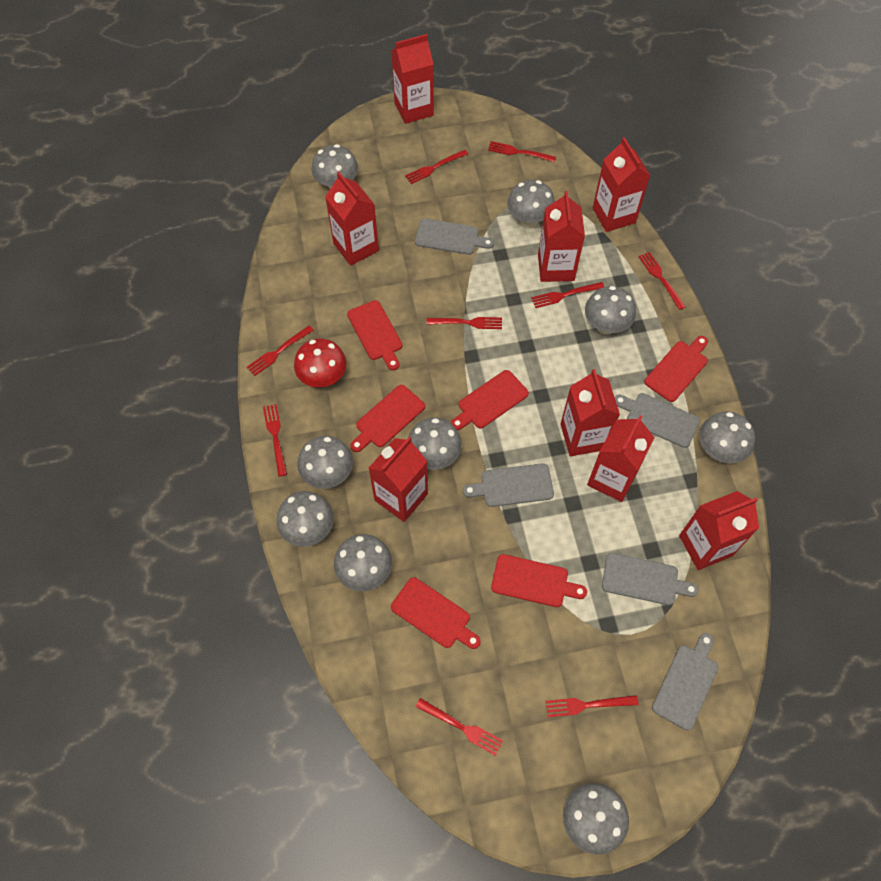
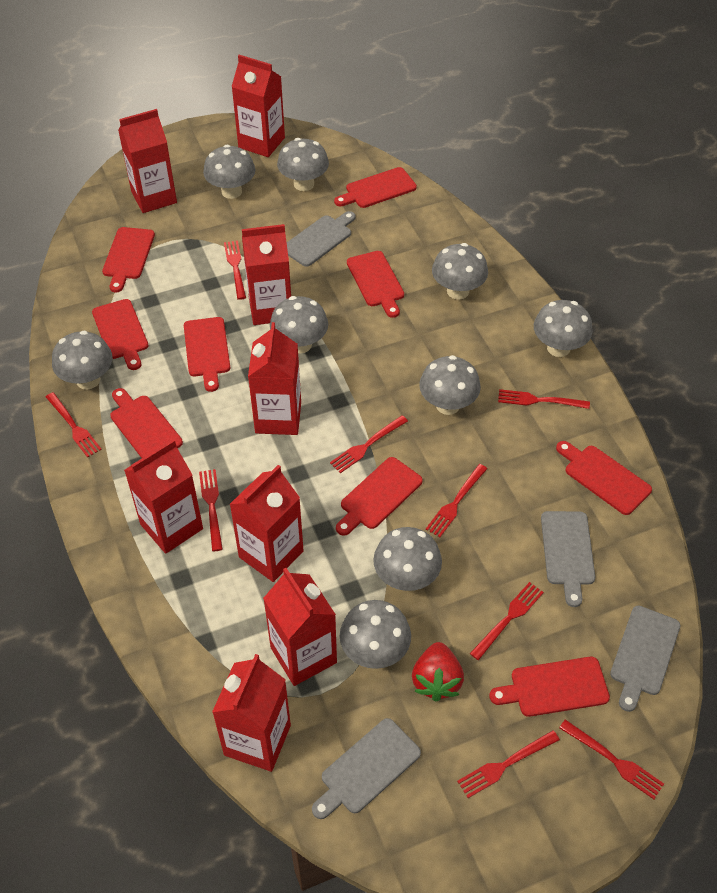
grey cutting board: [415,218,494,255] [463,463,554,507] [602,553,699,605] [615,393,700,448] [652,633,719,730] = 5 -> [287,211,356,267] [312,718,421,819] [541,511,595,607] [610,605,680,712] = 4
red cutting board: [347,300,402,370] [350,385,425,452] [391,577,481,649] [451,370,529,430] [491,554,587,607] [644,336,708,402] = 6 -> [92,299,148,370] [102,227,155,292] [110,388,183,458] [184,317,230,392] [334,167,417,208] [336,457,423,536] [347,251,404,318] [489,657,610,717] [556,441,652,515] = 9
red mushroom: [294,339,347,387] = 1 -> none = 0
red strawberry: none = 0 -> [412,642,464,701] = 1

